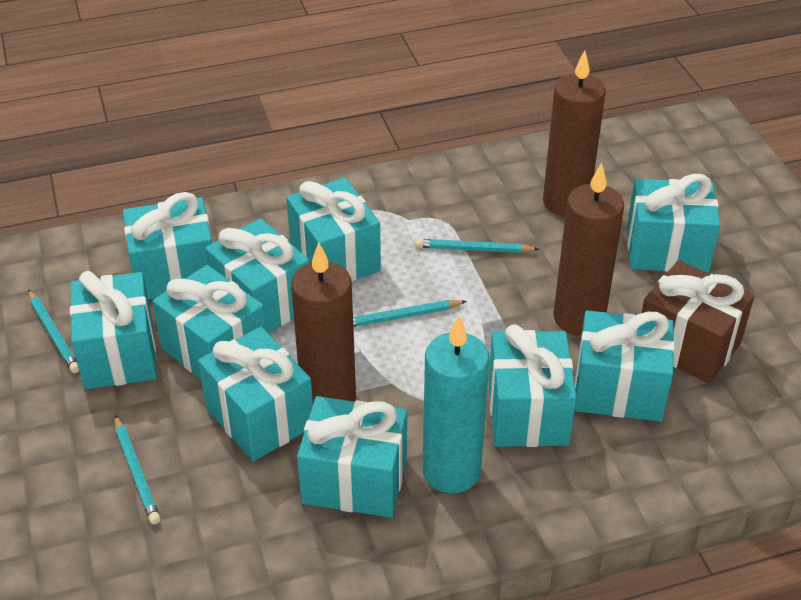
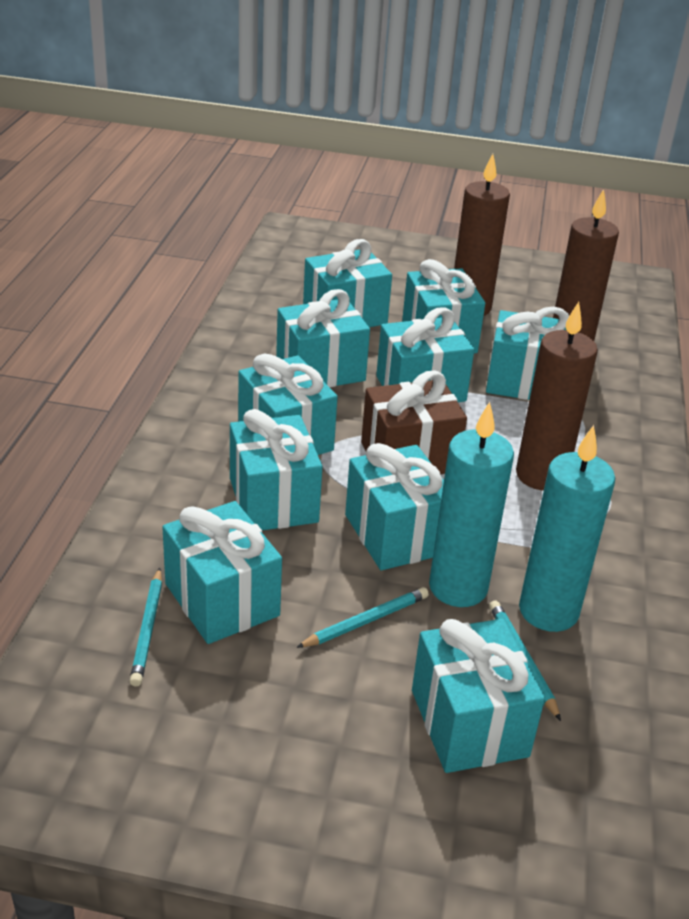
turquoise candle: [423,316,489,493] = 1 -> [429,402,514,607] [519,425,615,632] = 2
turquoise pencil: [28,289,79,373] [115,415,161,524] [353,300,467,327] [416,239,539,253] = 4 -> [130,568,162,687] [296,587,429,648] [489,601,561,721] = 3

